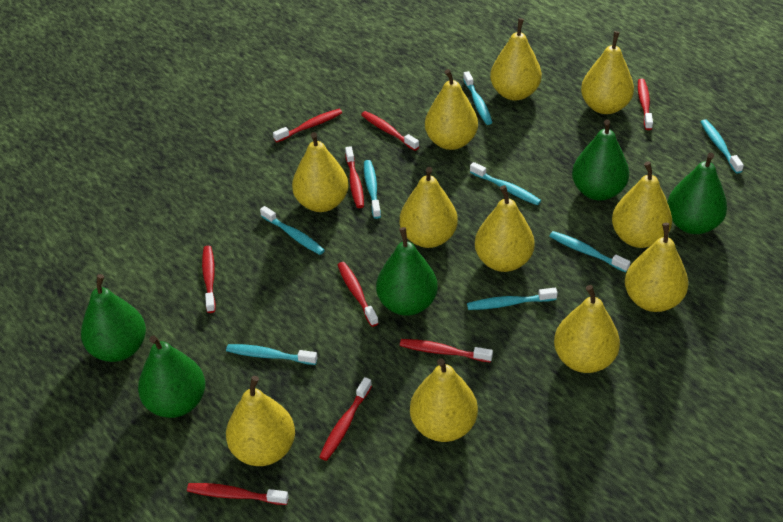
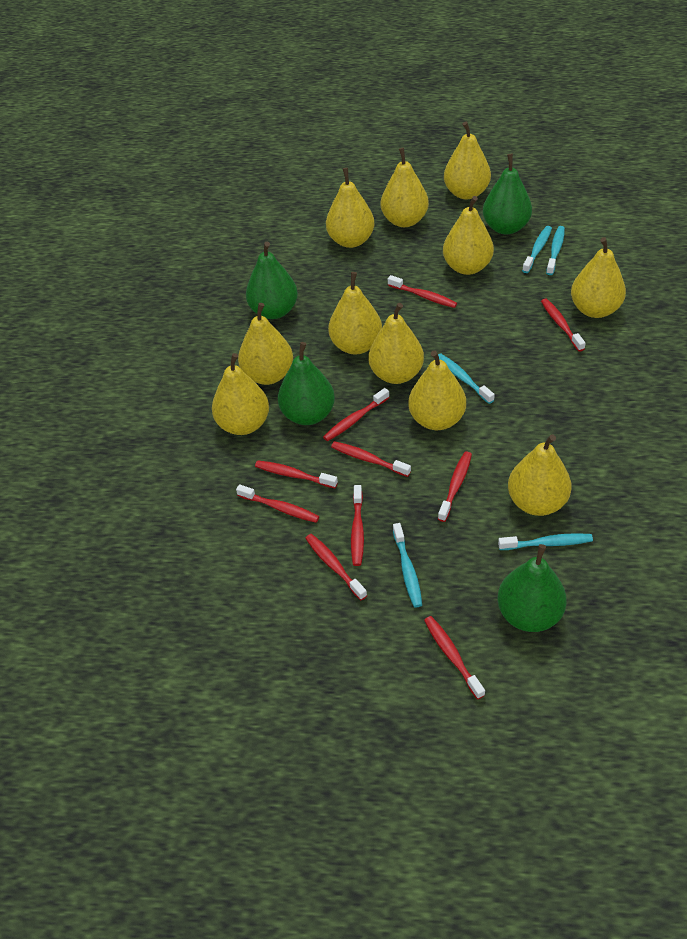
green pear: [81,274,146,362] [138,336,205,418] [376,227,438,316] [572,119,629,201] [667,153,727,234] = 5 -> [246,242,298,319] [278,342,335,425] [483,154,532,235] [497,544,567,632] = 4
red toothbrush: [187,483,289,505] [202,246,216,313] [273,109,342,142] [319,377,372,461] [338,262,379,327] [345,146,364,208] [361,111,419,151] [400,339,493,363] [638,79,653,130] = 9 -> [236,484,319,523] [255,460,338,488] [305,534,367,600] [323,388,390,441] [331,441,411,477] [351,485,364,566] [388,275,457,308] [424,616,485,699] [438,451,472,522] [541,298,586,352] = 10
turquoise toothbrush: [226,344,317,365] [260,206,325,255] [364,160,381,219] [463,71,492,125] [467,288,558,310] [470,162,541,205] [549,231,631,272] [701,119,744,174] = 8 -> [393,523,422,607] [438,354,495,404] [498,533,593,550] [522,226,552,273] [546,226,565,275] = 5

